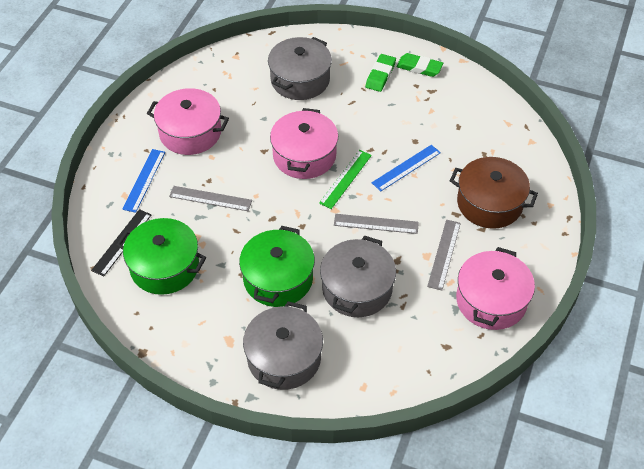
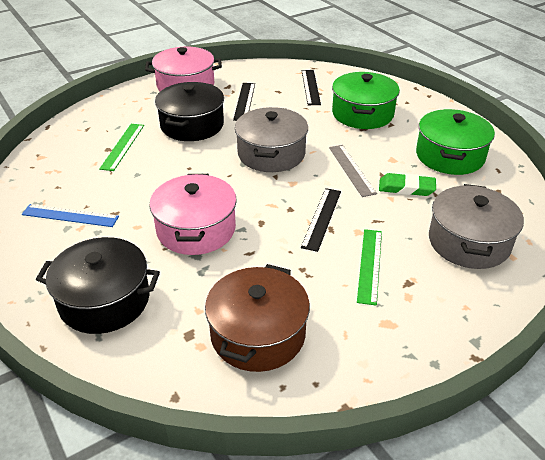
black pot: none = 0 -> [36,237,160,334] [155,82,224,141] = 2
black ruler: [91,209,151,277] = 1 -> [233,83,255,121] [301,188,341,252] [302,70,321,105] = 3
blue ruler: [122,149,165,213] [372,145,441,191] = 2 -> [22,204,119,227] = 1
green eraser: [366,54,396,92] [396,53,443,77] = 2 -> [379,173,436,196] = 1
green ruler: [319,150,372,209] = 1 -> [99,124,144,171] [357,229,382,306] = 2
grey pot: [243,301,323,390] [268,37,332,100] [320,236,396,317] = 3 -> [235,107,308,172] [429,184,524,269] = 2
grey ruler: [169,186,252,211] [334,214,419,234] [427,220,461,291] = 3 -> [329,145,377,197] = 1
pink pot: [147,88,229,155] [270,108,338,179] [456,247,535,330] = 3 -> [145,47,222,91] [149,174,237,255] = 2

